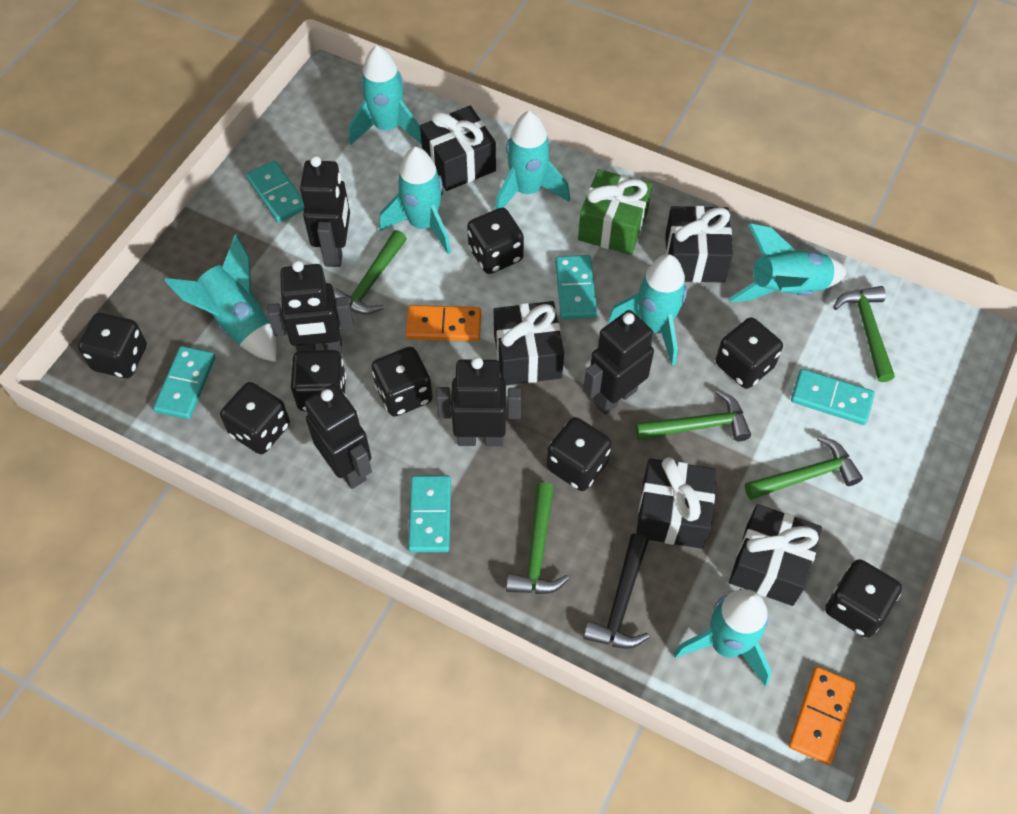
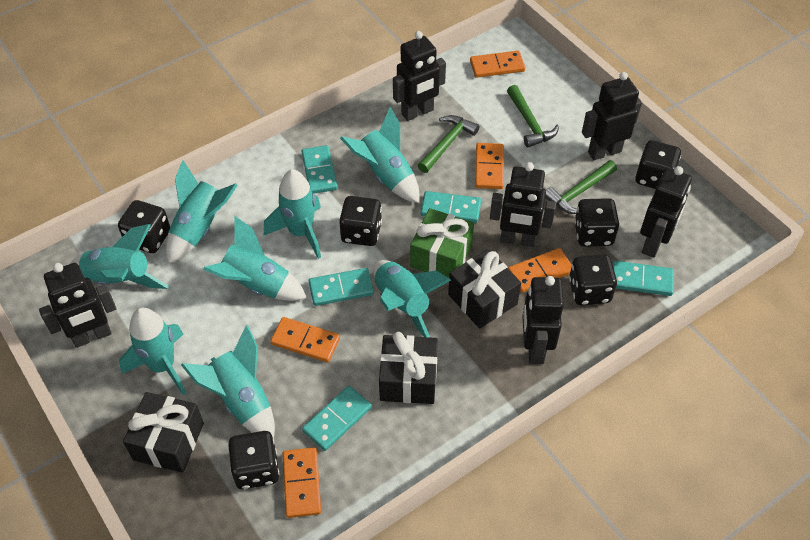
black dice: [78,313,147,378] [220,382,290,454] [291,350,346,411] [372,347,433,417] [467,207,524,274] [546,417,612,491] [716,317,783,389] [825,559,902,637] = 8 -> [118,200,170,253] [228,431,279,489] [339,196,382,246] [569,254,617,305] [574,198,620,247] [635,140,681,189] = 6
black gift: [420,106,496,191] [494,301,564,385] [636,458,717,549] [665,206,733,283] [729,504,822,606] = 5 -> [123,392,204,473] [379,332,438,404] [448,249,521,329] = 3
black hammer: [583,534,649,649] = 1 -> none = 0
black robot: [267,260,354,354] [300,156,350,267] [304,384,372,489] [436,357,521,446] [583,310,654,415] = 5 -> [39,263,116,348] [393,31,446,121] [490,162,556,247] [523,276,564,364] [582,72,642,160] [640,166,692,258] = 6
green hammer: [334,230,407,315] [506,482,569,594] [635,390,751,441] [745,436,863,500] [833,286,895,382] = 5 -> [418,115,480,173] [507,85,559,148] [545,160,617,214] = 3
orange domino: [406,305,481,341] [788,667,857,765] = 2 -> [270,317,340,362] [282,447,321,518] [470,51,525,78] [475,143,504,189] [508,248,572,293] = 5
turquoise rocket: [164,234,277,362] [349,45,422,145] [379,147,451,254] [495,111,570,209] [608,254,687,366] [673,589,771,686] [728,224,847,302] = 7 -> [70,224,169,289] [119,308,186,395] [166,160,238,264] [181,325,275,438] [203,216,307,301] [264,169,321,259] [340,107,419,203] [373,260,451,337] = 8

